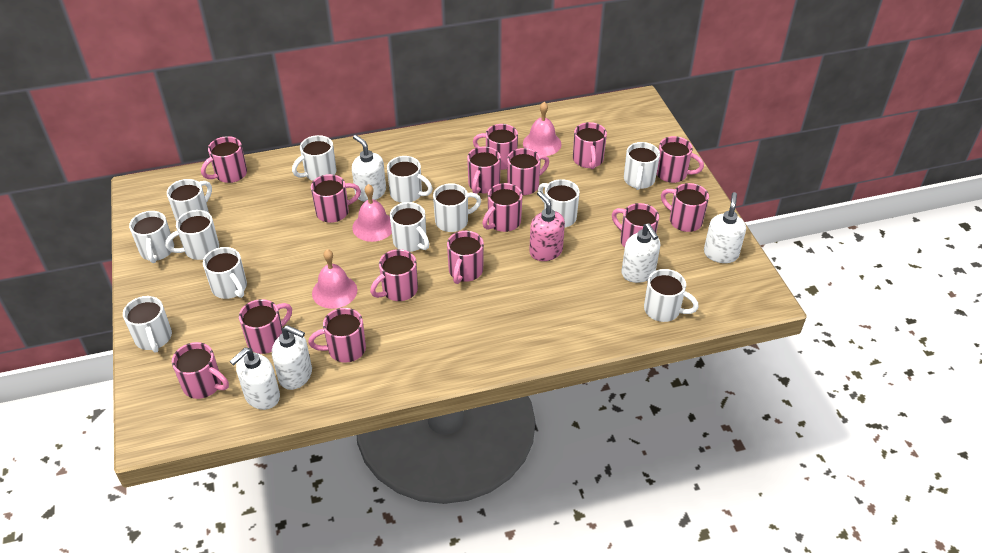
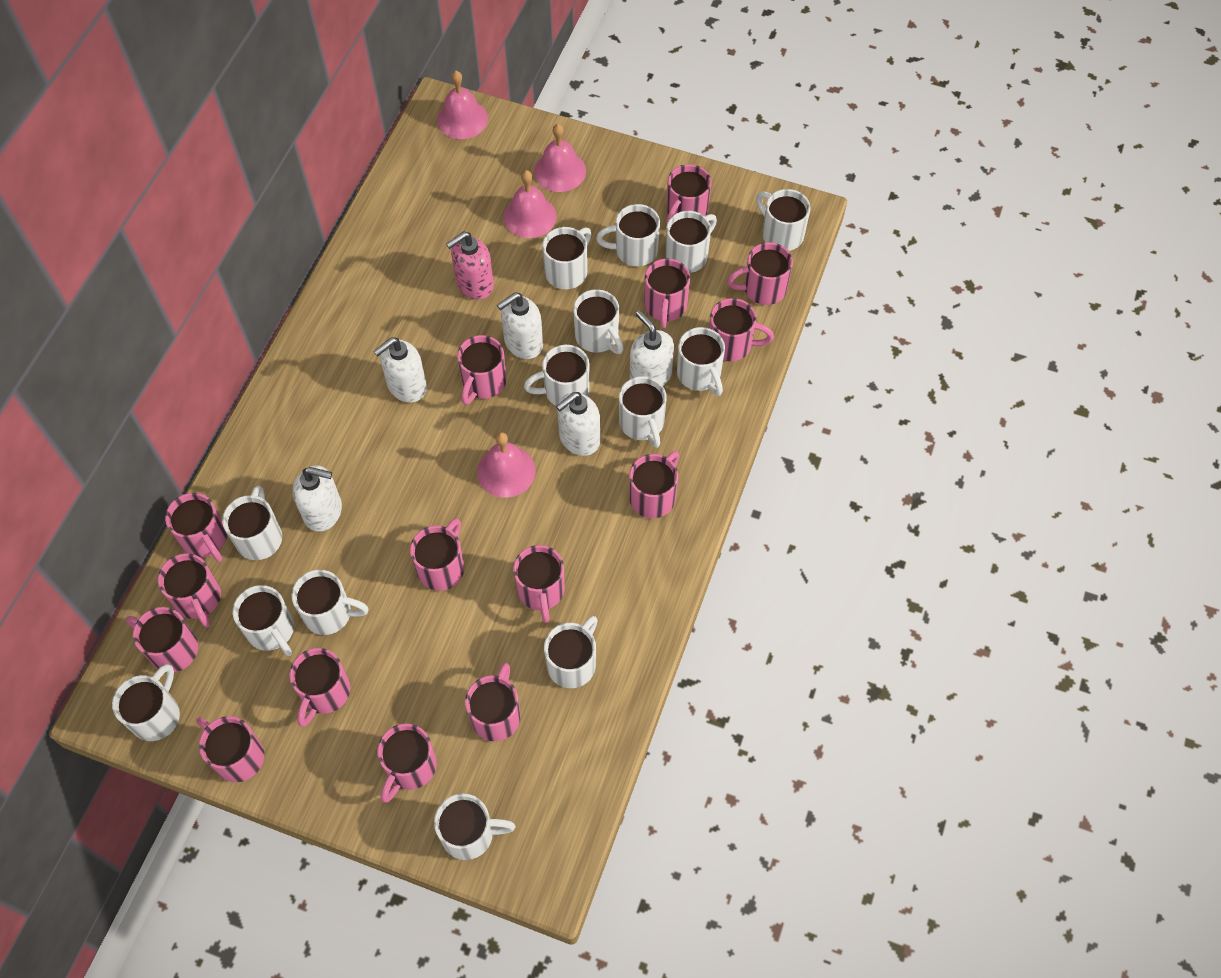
pink bell: [312,249,357,309] [352,184,392,242] [523,102,562,156] = 3 -> [437,71,488,139] [477,432,536,498] [504,170,557,238] [534,124,586,192] = 4
white mug: [123,296,172,353] [129,211,174,263] [165,210,219,260] [167,179,212,222] [203,247,247,299] [292,135,336,181] [387,156,433,203] [390,202,429,252] [433,183,481,232] [538,179,580,227] [624,142,660,190] [644,269,699,322] = 12 -> [112,664,180,741] [222,486,282,560] [233,585,294,656] [292,570,369,635] [434,794,515,860] [524,345,590,406] [542,227,592,289] [544,616,598,688] [573,289,624,354] [596,204,660,266] [619,376,667,448] [666,211,717,273] [677,327,725,396] [756,189,810,251] = 14

